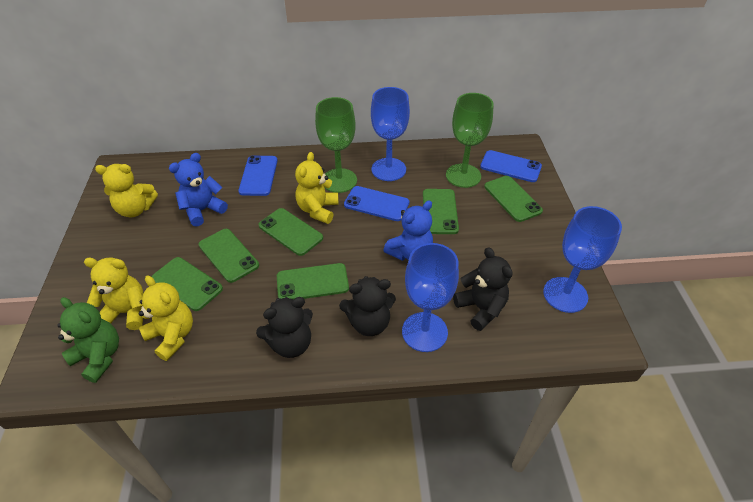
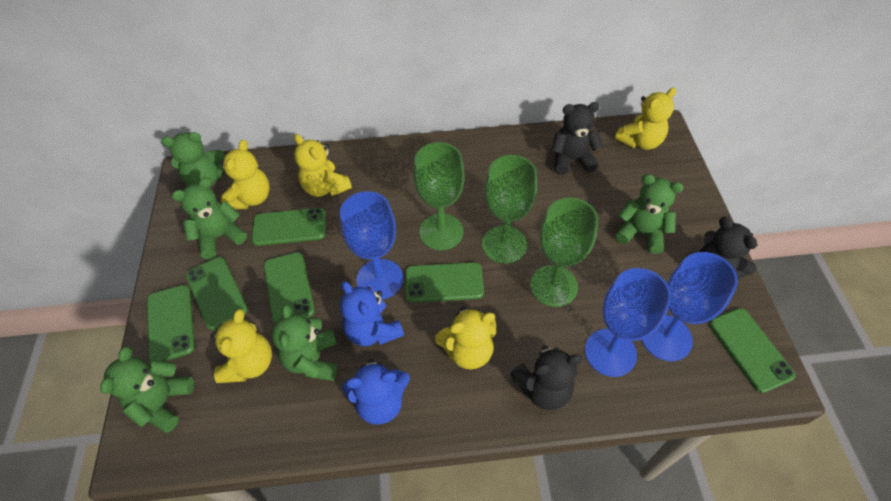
blue phone: [238,155,278,196] [344,186,410,221] [480,150,542,182] = 3 -> none = 0
green goblet: [315,97,357,193] [446,93,494,188] = 2 -> [413,142,465,251] [482,155,537,264] [530,198,598,307] = 3
green teddy bear: [58,297,119,383] = 1 -> [100,346,194,432] [161,132,225,186] [172,178,247,259] [271,304,337,381] [615,174,684,254] = 5
yellow teddy bear: [84,258,143,330] [95,164,158,217] [139,276,193,361] [295,152,339,224] = 4 -> [211,309,272,383] [220,140,270,209] [294,134,352,197] [435,306,496,369] [614,88,676,150] = 5

